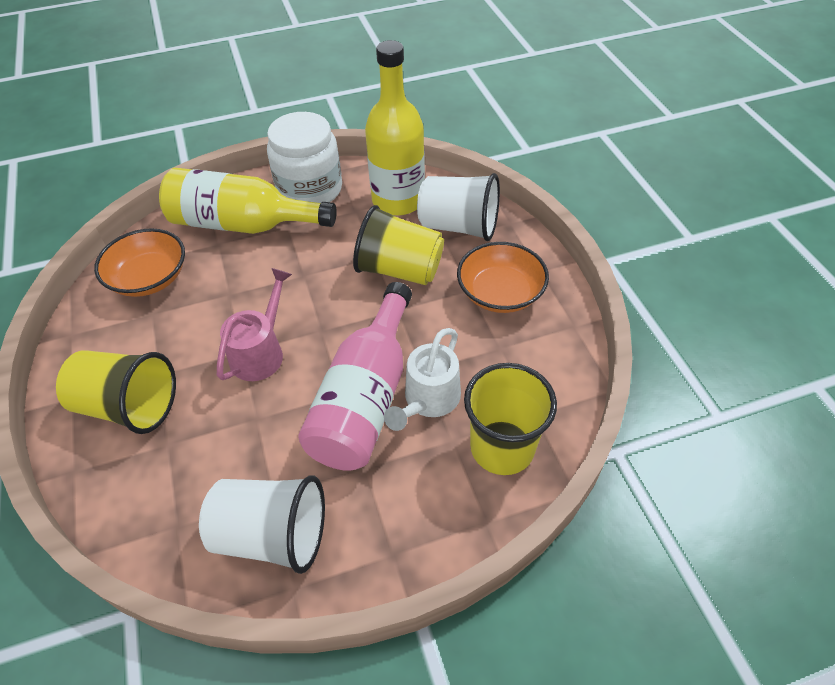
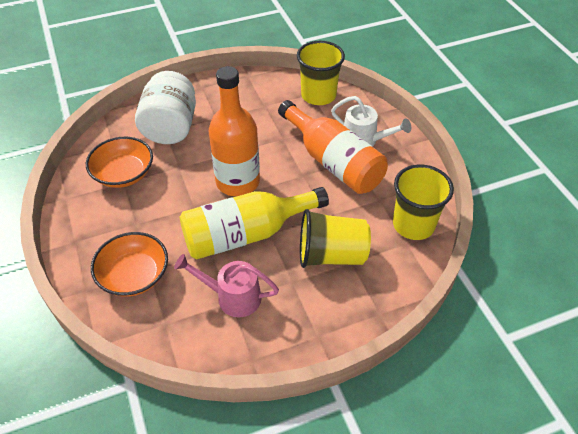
orange bottle: none = 0 -> [208,66,260,196] [278,100,388,194] = 2
pink bottle: [298,282,412,471] = 1 -> none = 0
white cup: [199,475,325,574] [417,173,500,241] = 2 -> none = 0
yellow bottle: [159,168,337,234] [365,40,425,216] = 2 -> [180,187,329,259] = 1

